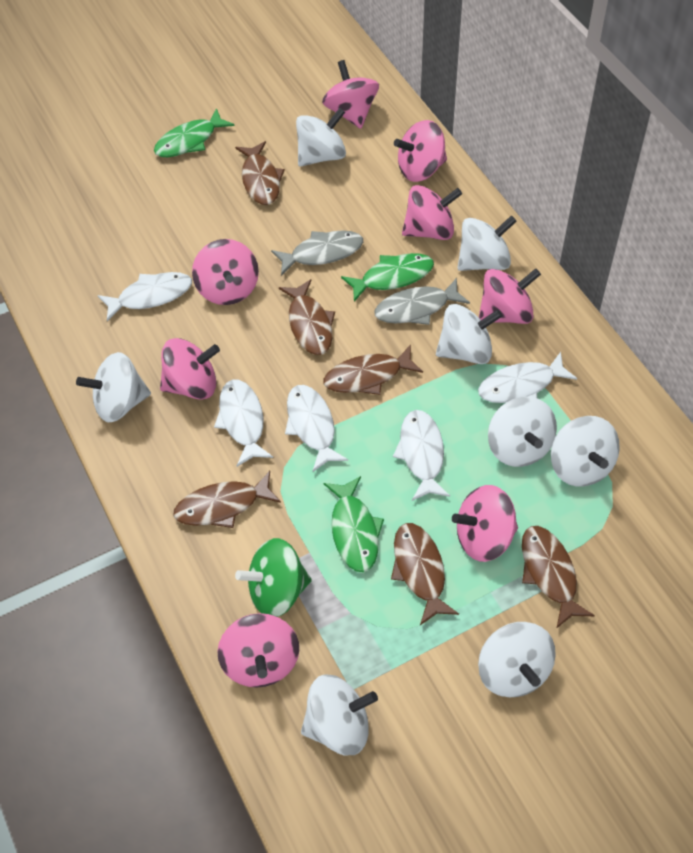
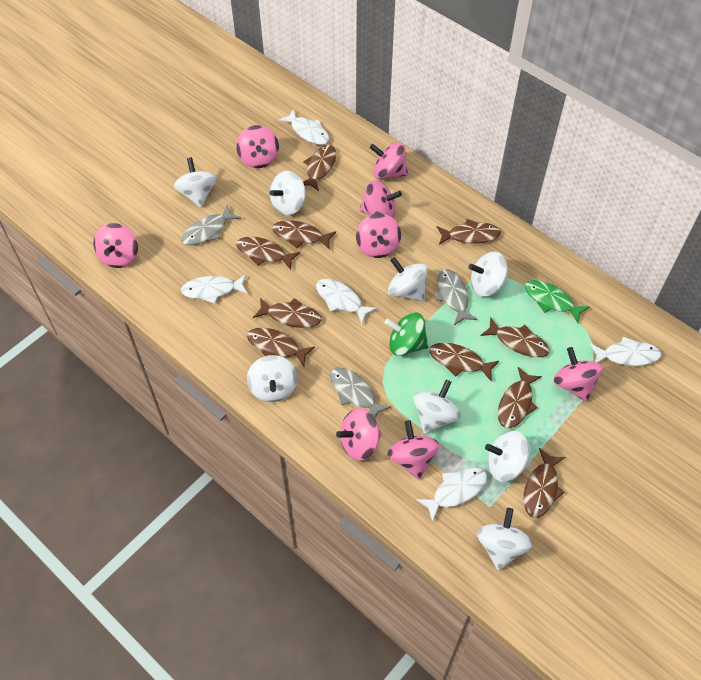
brown fish: [173,471,281,528] [235,141,285,205] [279,279,335,355] [324,344,423,395] [391,523,459,625] [522,526,595,629] = 6 -> [236,237,300,270] [247,328,315,366] [253,298,321,328] [272,220,336,250] [303,145,336,191] [429,343,499,382] [436,219,501,245] [480,317,550,357] [498,367,542,428] [524,448,565,518] = 10
green fish: [154,108,234,157] [324,476,384,572] [341,253,434,302] = 3 -> [524,280,590,323] = 1
grey fish: [271,230,363,276] [374,278,470,325] = 2 -> [182,205,241,245] [330,368,391,418] [436,269,477,325] = 3

